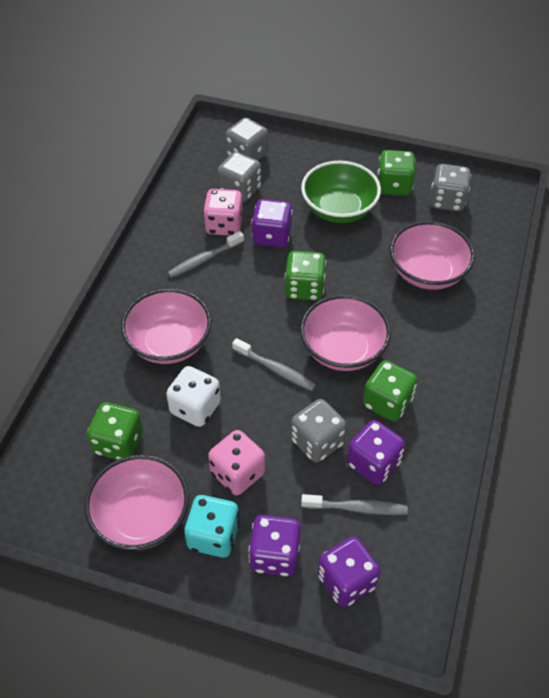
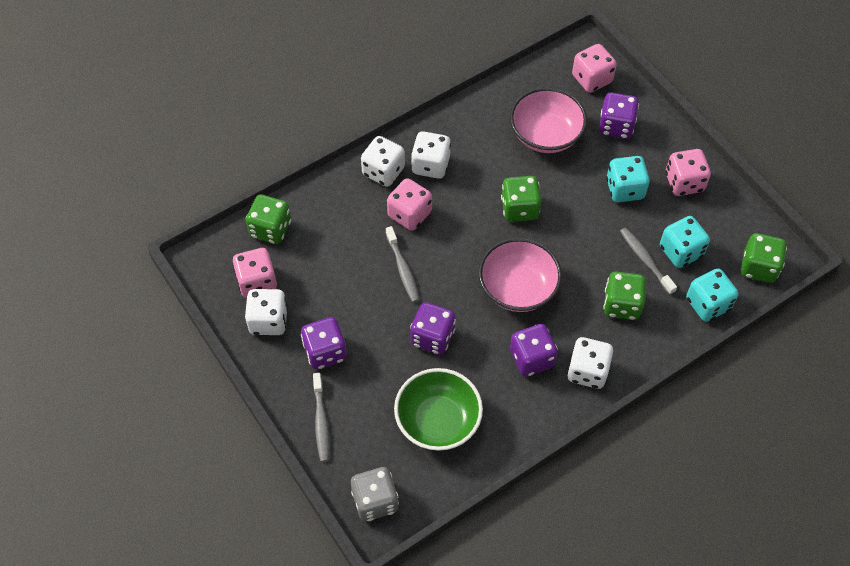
grey dice: [217,152,261,202] [225,117,268,161] [291,399,347,463] [430,164,471,212] = 4 -> [351,467,399,521] = 1
pink bowl: [84,455,189,550] [121,288,212,364] [300,295,391,371] [390,221,475,290] = 4 -> [478,238,562,312] [510,88,587,153] = 2
pink dice: [203,189,243,236] [208,430,265,495] = 2 -> [232,248,277,298] [387,178,432,231] [572,44,617,93] [665,149,711,196] = 4
turquoise dice: [184,495,240,558] = 1 -> [606,156,650,202] [660,216,710,268] [686,269,738,322] = 3
white dice: [166,366,221,427] = 1 -> [245,289,288,335] [361,136,405,187] [411,131,451,179] [567,337,613,389] = 4

